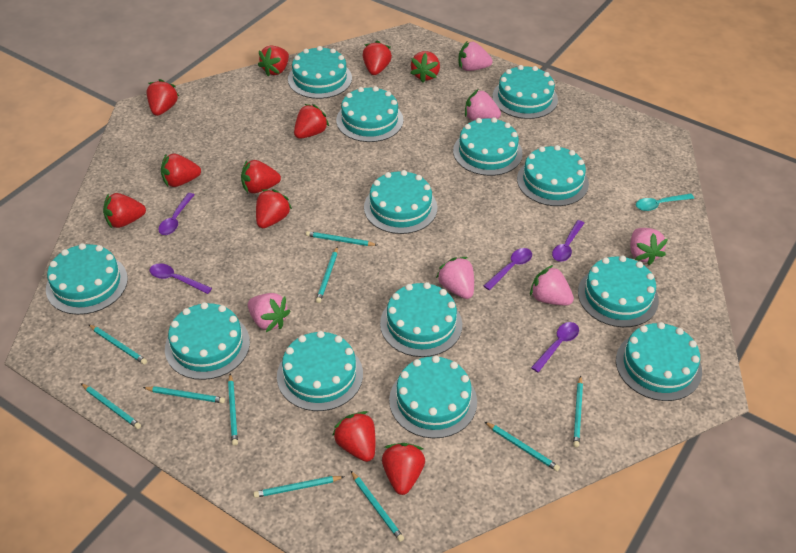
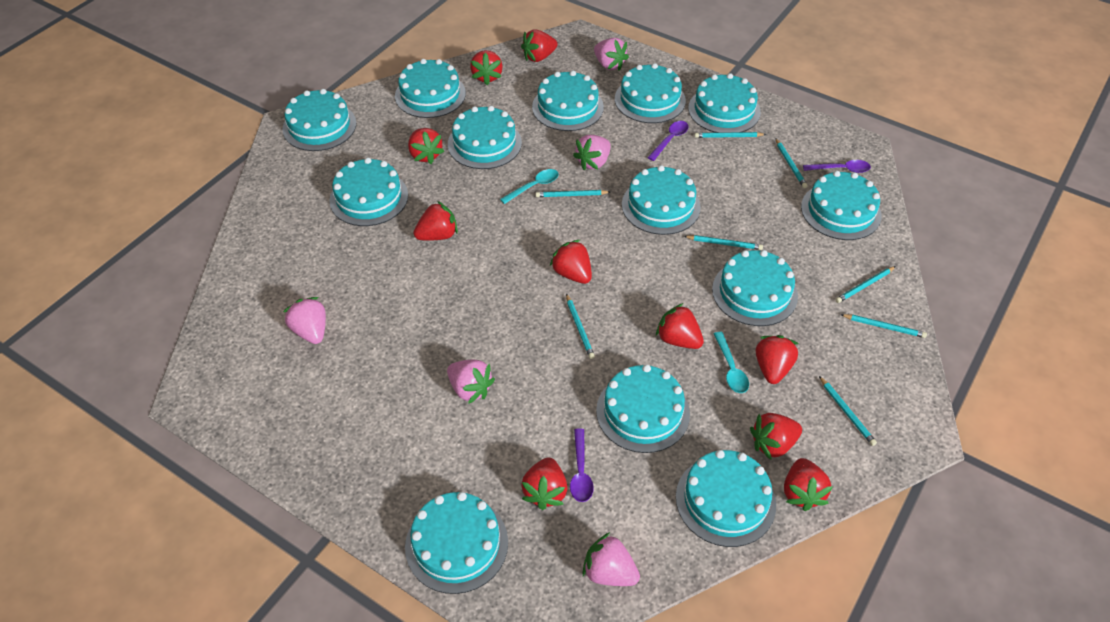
pink strawberry: [248,293,290,332] [436,257,474,299] [458,41,493,71] [465,89,501,121] [530,265,574,306] [630,228,668,265] = 6 -> [283,297,326,344] [447,360,495,404] [573,135,611,170] [582,532,640,586] [594,38,629,71] = 5
purple spoon: [150,263,212,294] [158,193,195,235] [484,248,532,290] [531,322,579,372] [552,220,584,262] = 5 -> [570,428,594,502] [647,121,688,161] [803,160,871,173] = 3
red strawberry: [103,193,146,228] [147,79,179,116] [161,154,201,187] [241,160,281,193] [256,189,292,228] [258,46,289,76] [294,104,329,139] [332,411,375,462] [363,41,392,75] [382,443,425,495] [410,51,440,83] = 11 -> [408,128,444,164] [413,201,458,241] [470,50,503,85] [521,29,558,62] [521,457,568,510] [550,240,592,284] [656,303,704,349] [750,413,802,460] [756,335,799,384] [784,458,833,511] = 10
turquoise pencil: [81,383,141,429] [88,324,147,365] [143,386,225,403] [228,374,238,446] [253,476,344,498] [306,231,377,246] [316,246,338,303] [351,471,404,542] [485,422,560,471] [573,376,583,447] = 10 -> [536,190,610,197] [566,294,595,359] [684,235,763,250] [695,132,766,138] [775,138,807,188] [819,376,877,446] [835,266,896,303] [840,314,927,338] = 8
turquoise spoon: [636,194,694,211] = 1 -> [500,169,558,204] [714,332,749,393] = 2

